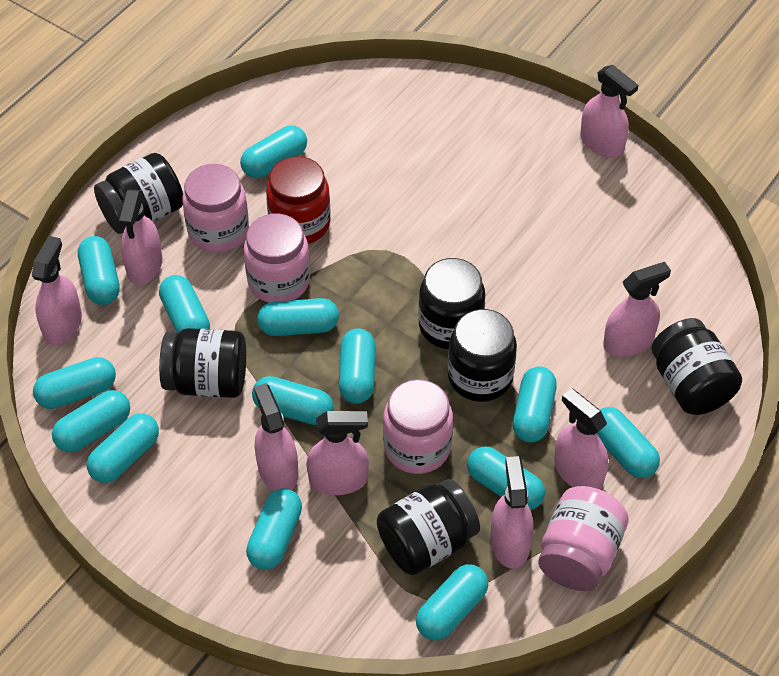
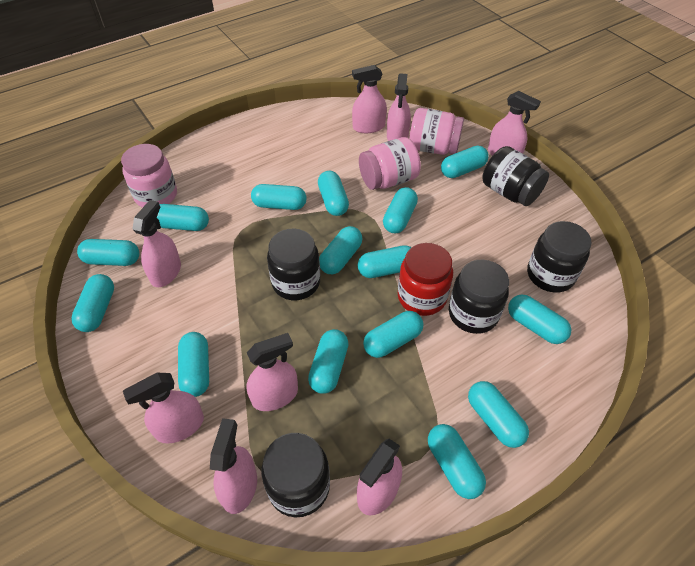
black jar: [94,153,183,234] [159,328,246,398] [377,479,480,575] [418,258,485,349] [448,309,517,402] [651,318,742,415] = 6 -> [261,433,330,517] [267,229,320,300] [449,260,509,334] [482,146,549,206] [527,221,592,293] = 5
pink jar: [182,164,249,253] [244,214,310,303] [383,379,453,474] [538,486,629,591] = 4 -> [121,144,177,208] [359,137,421,190] [409,108,464,155] = 3
turquoise capsule: [33,357,116,409] [52,390,130,452] [78,236,120,305] [87,413,159,483] [159,275,210,333] [240,125,307,178] [246,488,302,570] [252,376,334,425] [257,298,339,336] [339,328,376,404] [416,564,488,640] [467,446,545,510] [513,366,557,443] [597,407,660,478] = 14 -> [71,274,114,332] [77,239,139,266] [157,204,209,231] [178,332,209,397] [251,184,306,210] [308,329,349,394] [318,171,349,216] [319,226,362,274] [358,245,412,278] [363,311,423,358] [383,187,418,233] [428,424,486,499] [441,146,489,178] [468,381,529,448] [508,295,571,344] = 15

